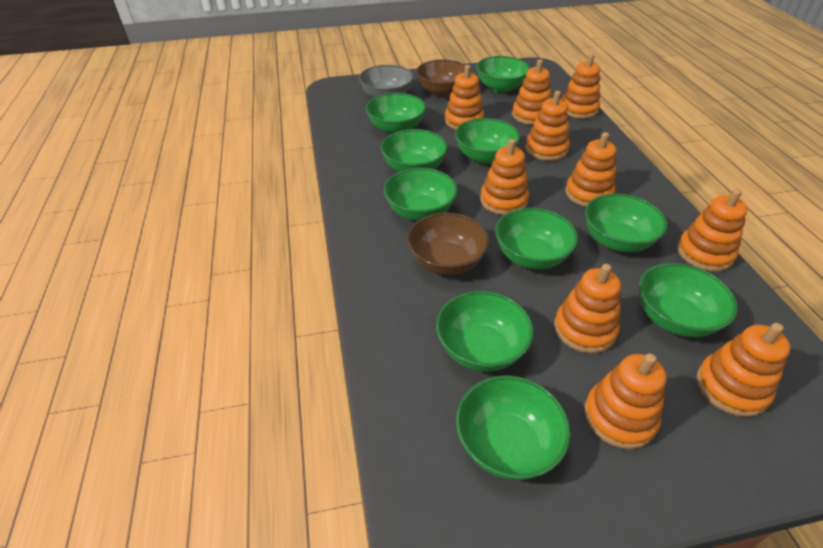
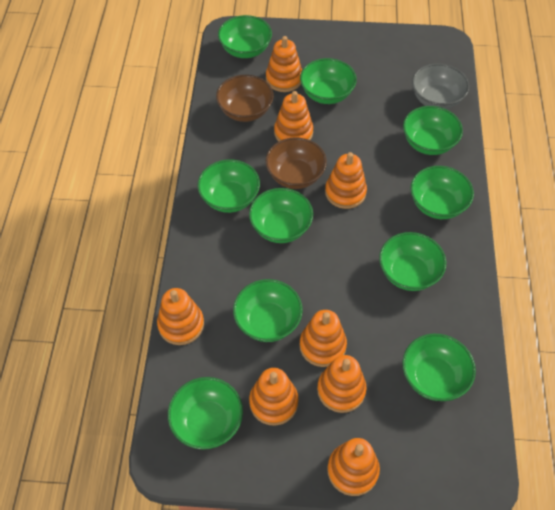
orange stacking toy: [445,65,484,130] [480,139,529,215] [512,59,551,125] [525,91,570,161] [554,264,621,353] [562,54,600,119] [565,132,616,207] [584,353,667,449] [677,189,748,272] [697,323,791,417] = 10 -> [157,288,204,345] [249,368,298,426] [266,36,302,92] [274,91,313,142] [300,310,347,367] [317,355,366,413] [325,152,367,209] [327,438,380,496] = 8

